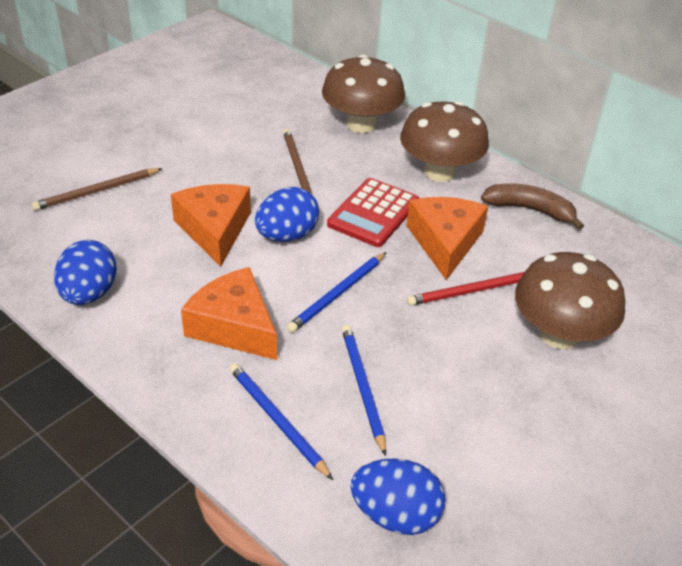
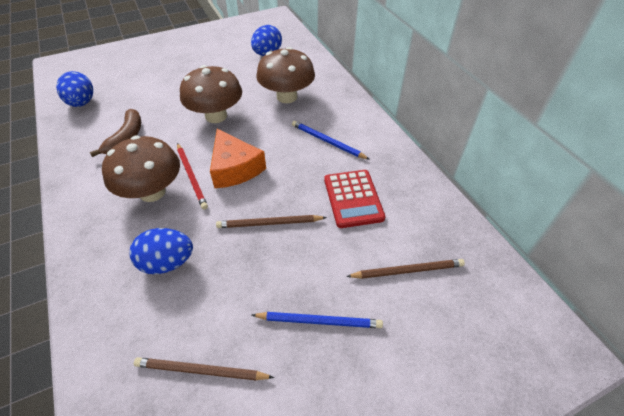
blue pencil: [229,363,333,480] [287,252,387,333] [342,325,386,456] = 3 -> [252,312,383,328] [292,121,370,160] = 2
brown pencil: [32,168,163,211] [283,129,313,195] = 2 -> [134,357,274,380] [216,215,327,228] [346,259,465,279] = 3
orange cheese: [171,184,251,267] [181,267,277,360] [406,197,488,280] = 3 -> [210,129,266,188] = 1

